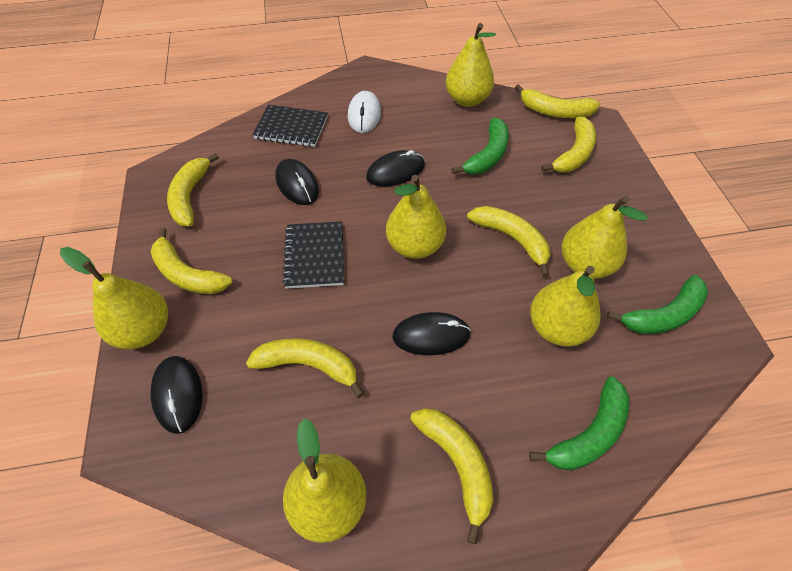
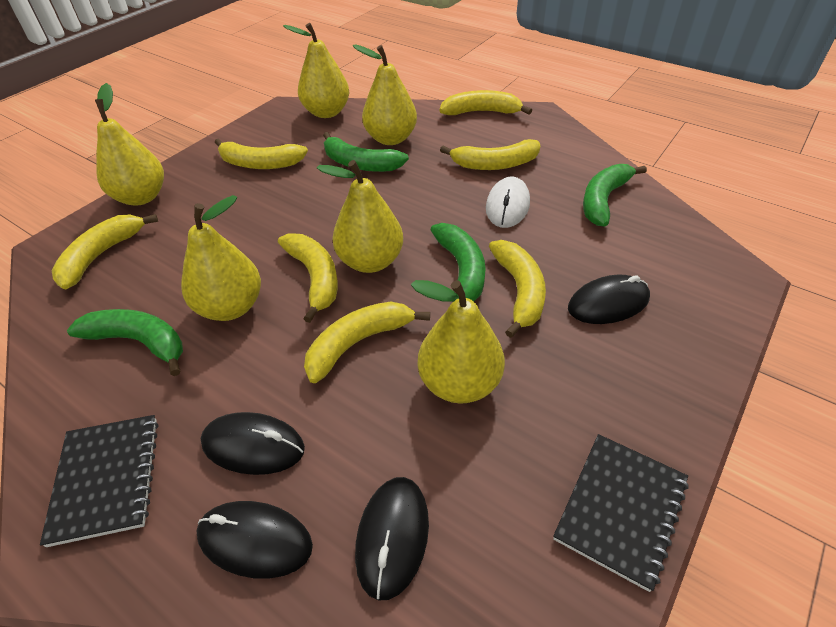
green banana: [452,118,509,174] [529,376,630,470] [607,275,708,334] = 3 -> [67,309,183,376] [323,132,409,172] [431,223,486,301] [583,164,647,226] = 4

